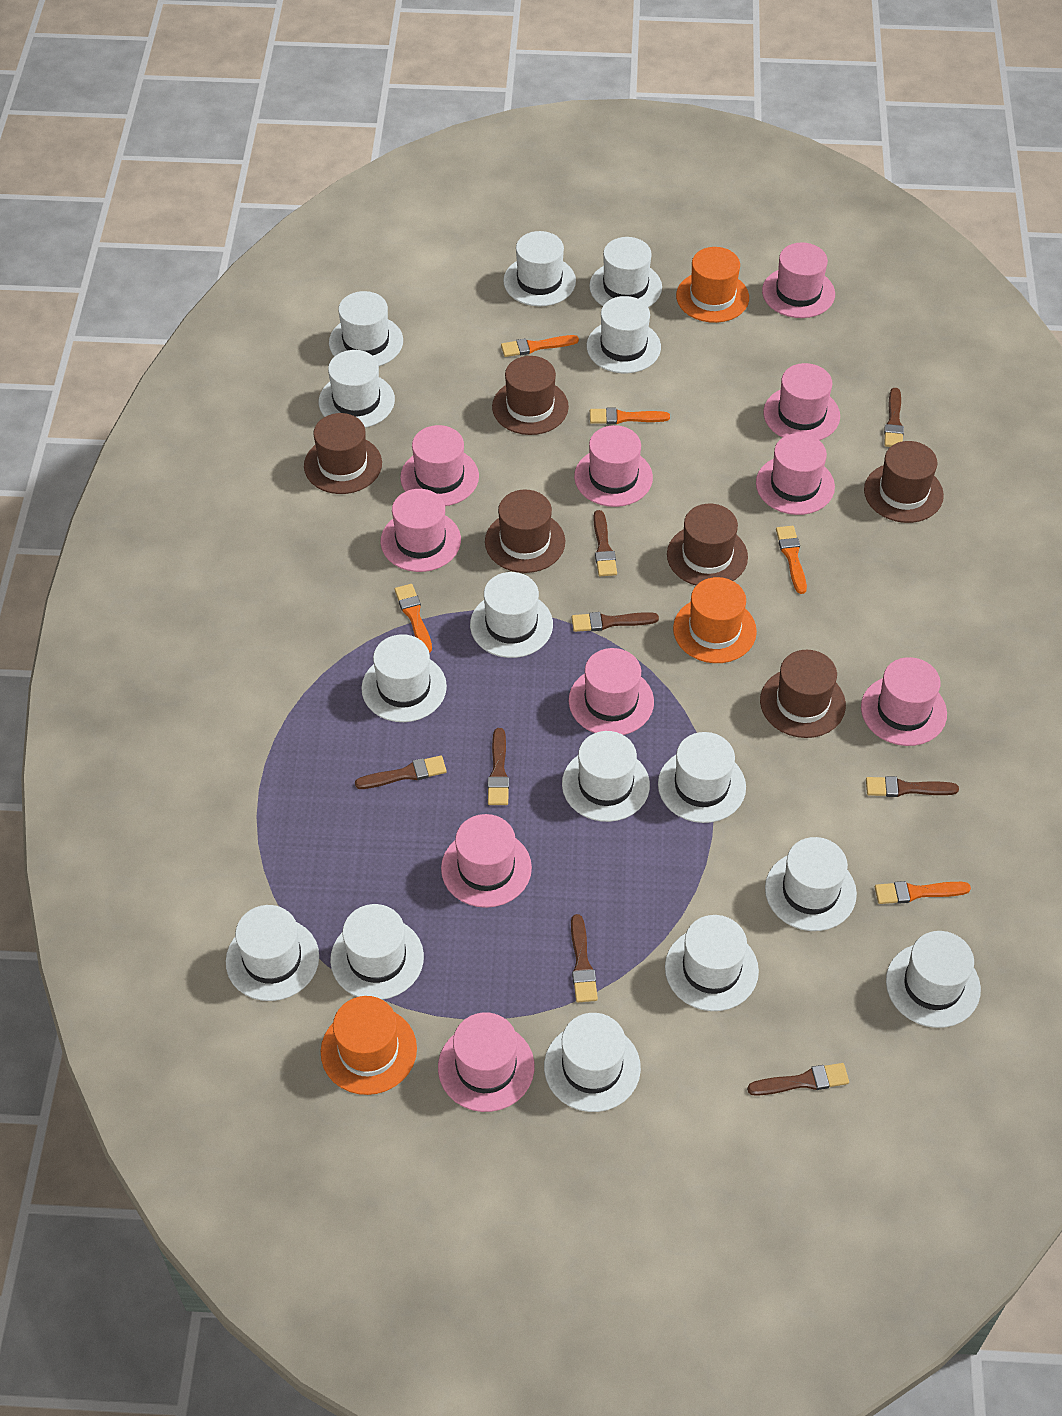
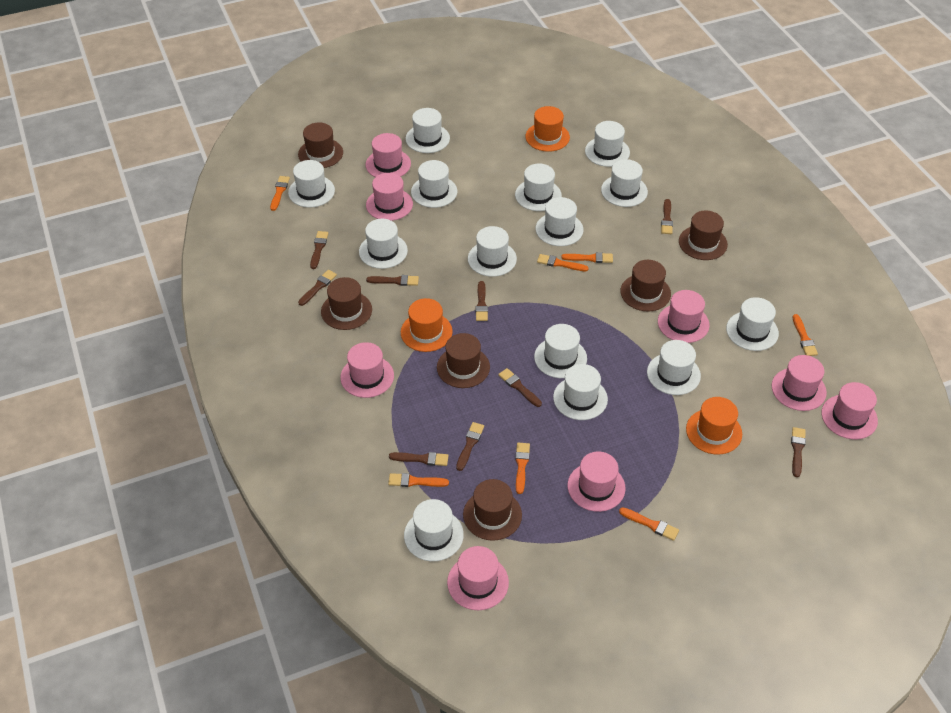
brown brush: [355,755,447,789] [488,728,509,805] [571,914,598,1002] [572,612,659,632] [594,510,617,576] [747,1063,849,1096] [866,776,959,797] [884,388,904,447] = 8 -> [298,270,337,306] [310,231,328,269] [366,275,419,286] [389,452,448,466] [456,422,484,471] [476,281,488,321] [498,368,542,407] [661,199,673,234] [791,427,806,477] = 9
orange brush: [394,584,432,653] [501,335,579,357] [590,408,670,424] [776,526,807,594] [875,881,971,904] = 5 -> [270,176,290,211] [388,473,449,487] [515,443,530,494] [537,254,589,271] [561,252,613,263] [619,507,679,541] [793,314,818,356] = 7
pink hat: [380,489,461,572] [400,425,479,506] [438,1012,534,1112] [441,814,532,908] [569,648,654,735] [574,425,653,507] [756,433,835,515] [762,242,835,318] [763,363,840,440] [861,657,947,746] = 10 -> [340,342,394,398] [366,133,411,177] [366,173,413,221] [447,546,509,610] [568,451,626,512] [658,290,710,343] [772,355,827,411] [821,382,878,439] = 8
white hat: [226,905,319,1001] [319,350,395,428] [329,291,403,366] [330,904,424,1000] [361,634,447,722] [470,572,553,658] [503,231,576,306] [544,1013,641,1112] [562,731,650,822] [587,296,661,373] [589,237,662,307] [658,732,746,823] [665,915,759,1011] [765,837,857,931] [886,931,981,1028] = 15 -> [288,160,335,208] [359,219,408,269] [404,499,464,561] [406,108,450,153] [411,160,457,208] [468,226,517,277] [515,164,562,211] [534,324,587,378] [536,197,583,246] [553,364,608,420] [585,121,630,167] [601,159,648,207] [647,340,701,395] [726,297,779,351] = 14

